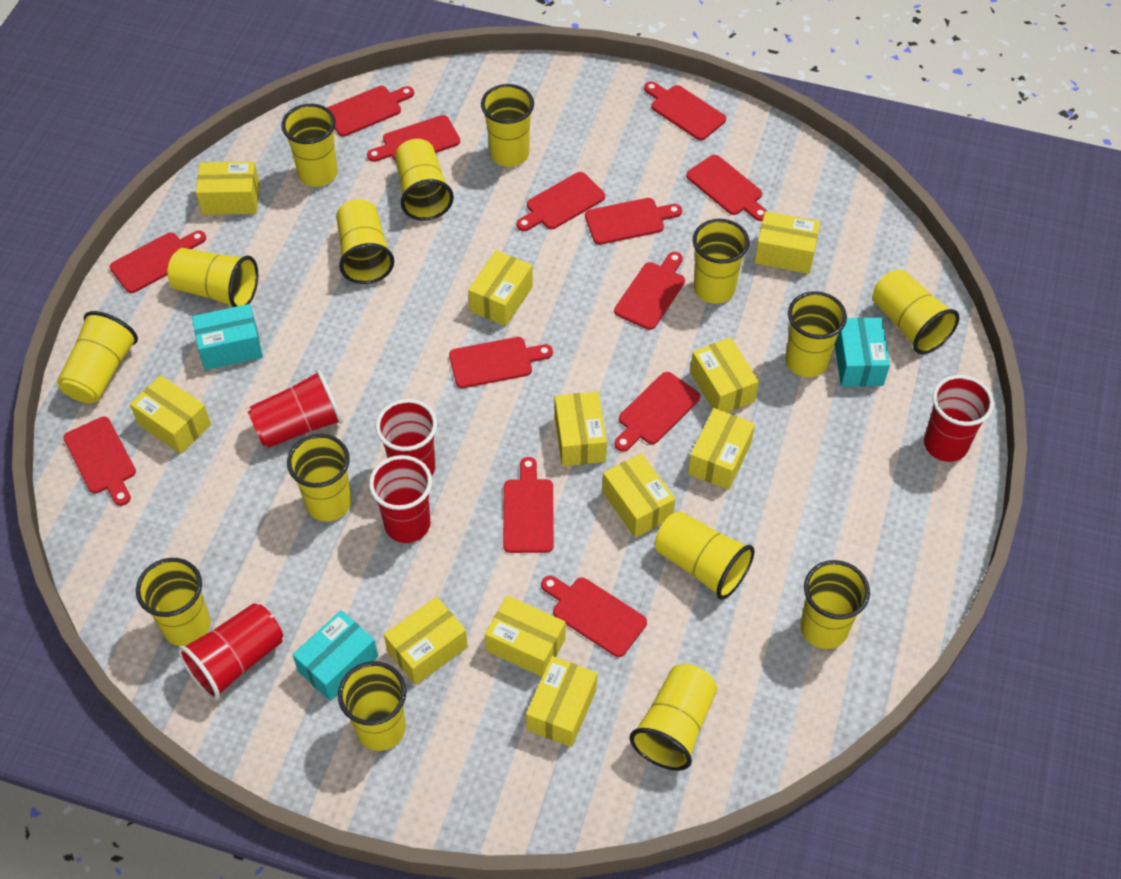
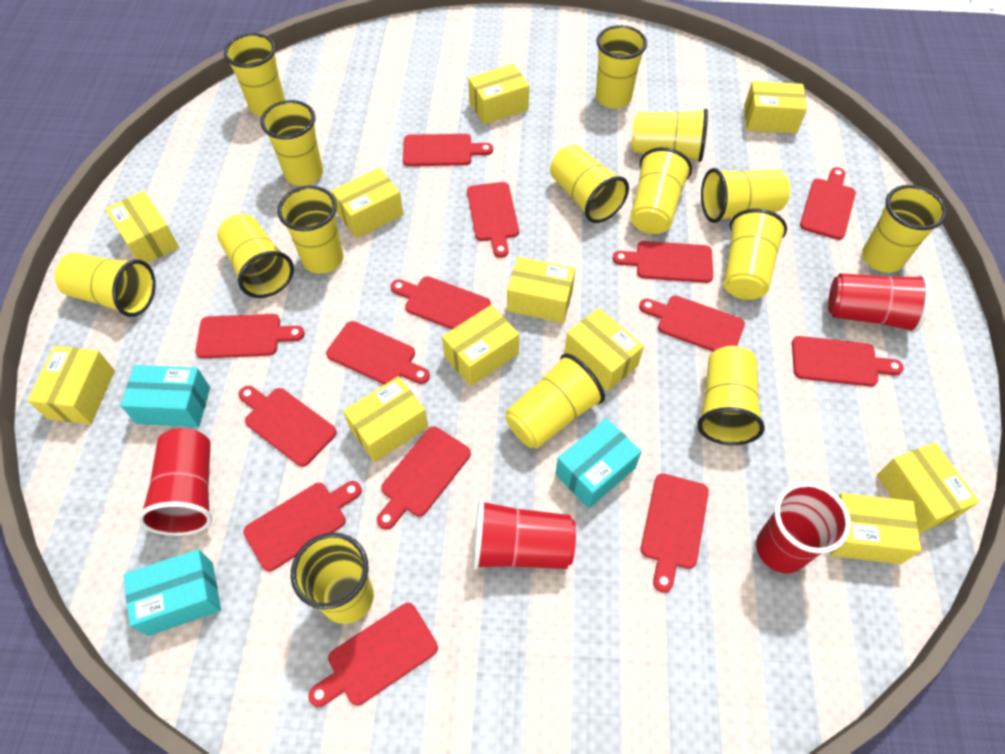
red cup: [178,603,283,700] [248,370,343,448] [369,455,432,543] [376,399,437,475] [924,375,994,462] = 5 -> [138,428,212,536] [473,499,576,570] [756,482,851,573] [828,273,930,333] = 4
red cutting board: [63,417,136,506] [110,231,206,293] [327,86,414,136] [367,115,460,163] [449,337,553,388] [503,457,554,553] [516,172,605,231] [541,576,647,657] [585,198,682,245] [614,252,685,330] [614,372,700,452] [644,82,726,140] [686,155,768,221] = 13 -> [195,314,305,359] [238,386,337,467] [243,481,362,571] [308,603,438,707] [326,321,430,385] [377,426,471,530] [391,276,491,329] [403,134,493,166] [467,182,519,258] [613,241,713,283] [639,295,745,352] [641,473,709,593] [792,336,904,387] [800,167,856,240] = 14

